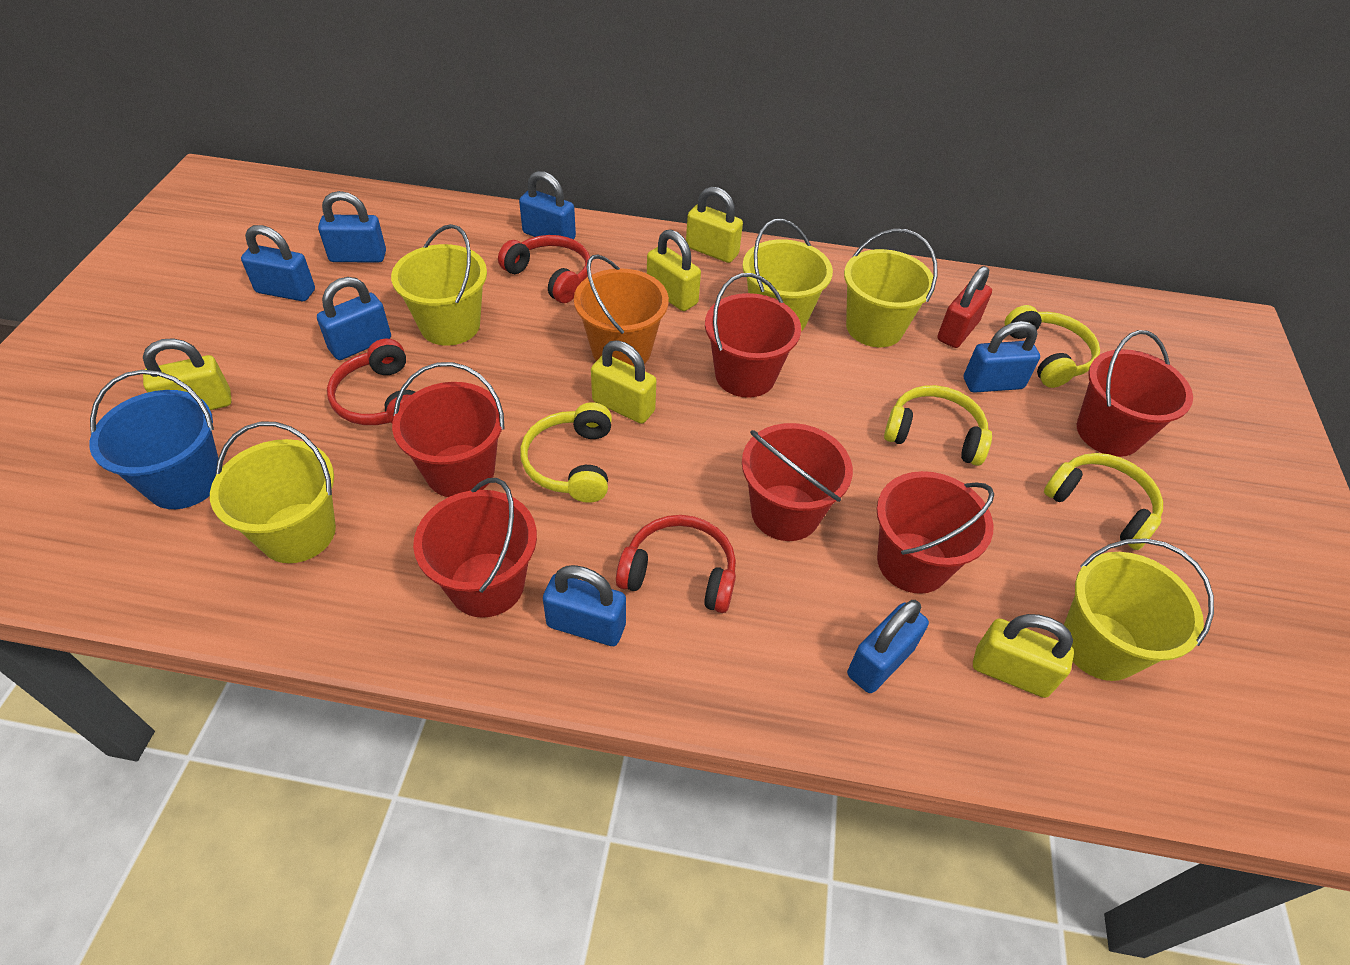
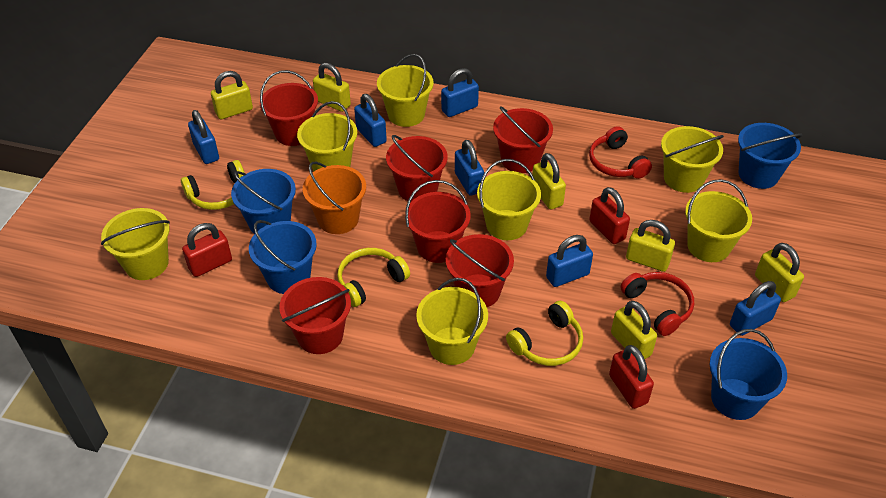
blue bucket: [90,370,218,509] = 1 -> [231,169,296,234] [249,220,317,294] [710,329,787,420] [738,123,803,189] = 4
blue padlock: [241,225,315,301] [317,277,391,360] [318,191,386,262] [519,171,576,240] [543,565,626,646] [847,600,929,693] [964,321,1040,393] = 7 -> [188,110,219,164] [354,94,387,147] [441,68,479,117] [455,140,484,196] [546,235,593,287] [730,281,781,336] = 6
red headphones: [327,339,415,425] [498,235,591,303] [616,515,736,613] = 3 -> [589,126,652,179] [620,272,694,336] = 2
red padlock: [937,266,992,348] = 1 -> [182,223,232,277] [589,187,630,244] [609,345,654,409] = 3
yellow bucket: [210,422,336,563] [391,224,487,346] [743,219,833,331] [844,229,937,347] [1064,538,1214,681] = 5 -> [101,208,170,280] [297,101,357,171] [377,54,434,127] [416,278,488,365] [477,159,541,240] [661,126,724,193] [685,179,752,262] = 7
yellow headphones: [520,402,612,503] [884,385,992,466] [1005,305,1100,388] [1044,453,1163,550] = 4 -> [181,160,245,210] [337,248,410,307] [506,301,583,366] = 3
yellow padlock: [143,338,232,410] [591,340,656,424] [647,229,701,311] [686,186,743,263] [973,614,1074,698] = 5 -> [211,71,253,119] [313,63,351,112] [532,153,566,209] [611,301,657,359] [626,220,675,272] [755,243,804,302] = 6

